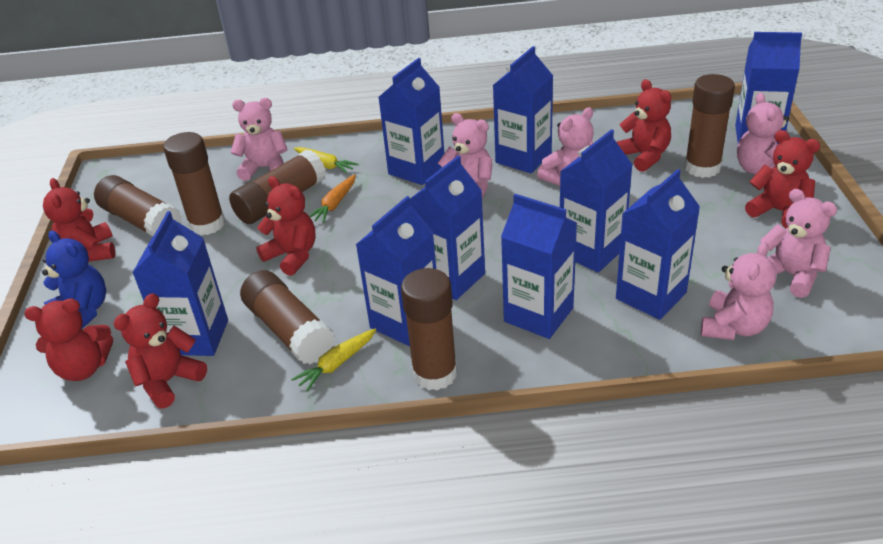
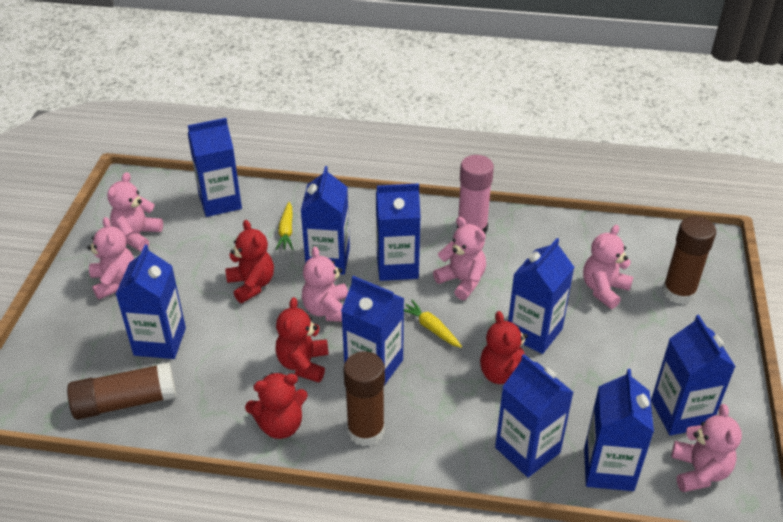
blue teddy bear: [42,231,106,329] = 1 -> none = 0
brown glue stick: [94,175,182,237] [163,132,225,235] [229,150,326,224] [240,270,335,364] [401,268,457,391] [684,74,735,178] = 6 -> [67,362,176,420] [343,351,385,446] [662,216,716,304] = 3
orange carrot: [309,175,356,223] = 1 -> none = 0
pink glue stick: none = 0 -> [457,155,494,235] = 1
red teddy bear: [24,298,113,381] [43,178,115,262] [114,293,207,408] [256,176,316,276] [617,79,671,172] [745,130,820,228] = 6 -> [225,220,274,303] [245,372,308,439] [275,297,329,383] [480,311,528,384] = 4

